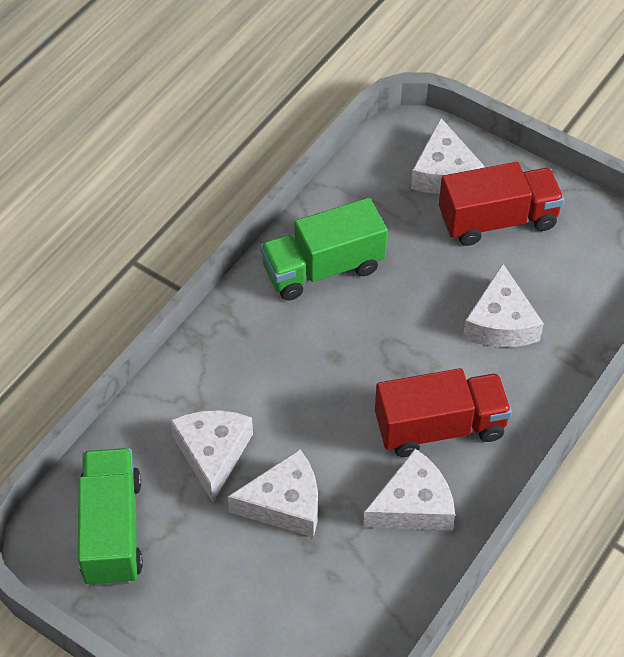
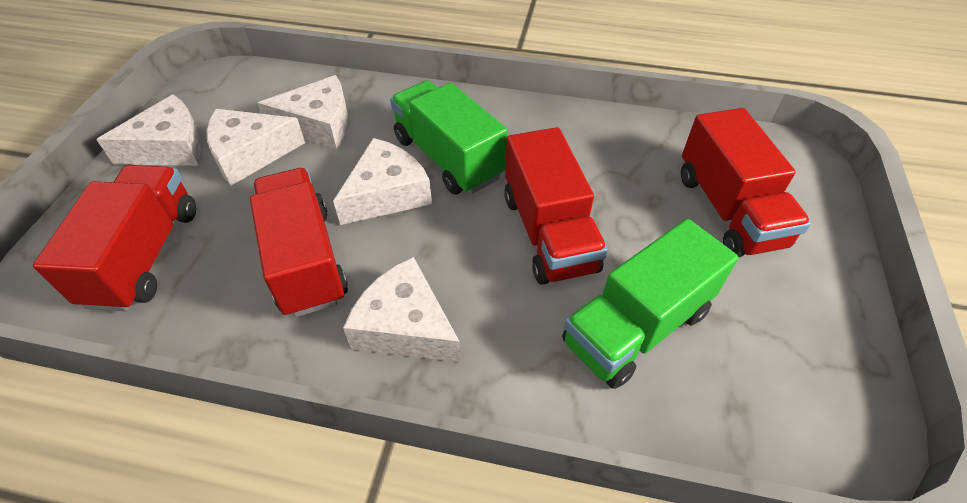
red truck: [375,368,512,457] [439,162,564,246] = 2 -> [33,165,196,311] [250,168,348,317] [504,127,608,285] [681,108,811,257] = 4

